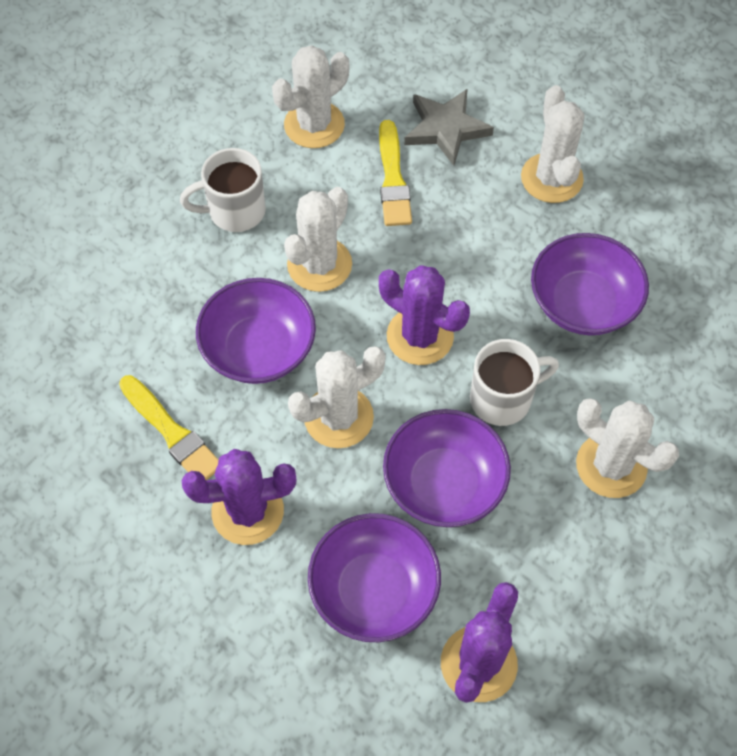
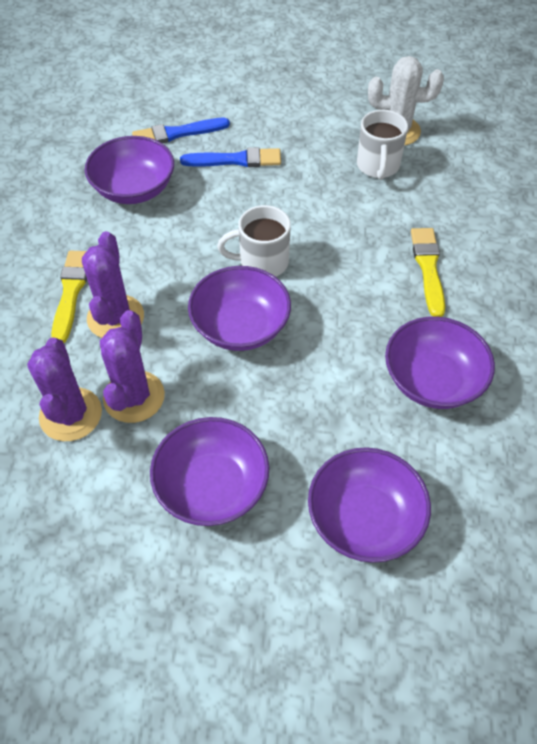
blue brush: none = 0 -> [132,118,230,143] [180,147,281,167] = 2
grey star: [404,89,494,166] = 1 -> none = 0
purple bowl: [196,278,316,384] [308,513,441,642] [383,409,511,527] [531,233,649,335] = 4 -> [85,136,174,204] [150,417,270,526] [188,266,291,351] [308,447,431,563] [385,317,495,409] = 5
white cactus: [272,45,349,148] [284,187,352,292] [288,346,386,448] [521,85,584,203] [576,398,679,498] = 5 -> [368,56,444,146] = 1

